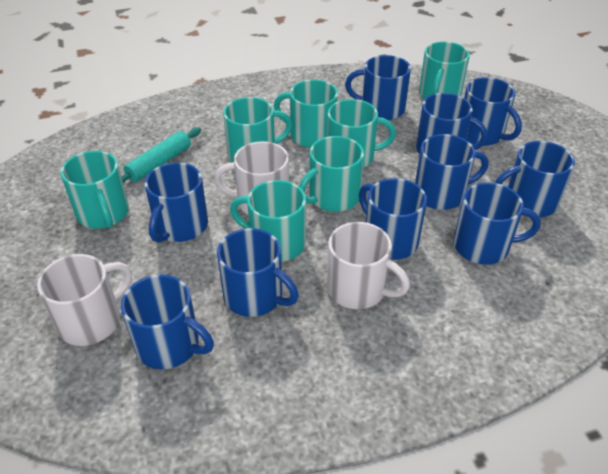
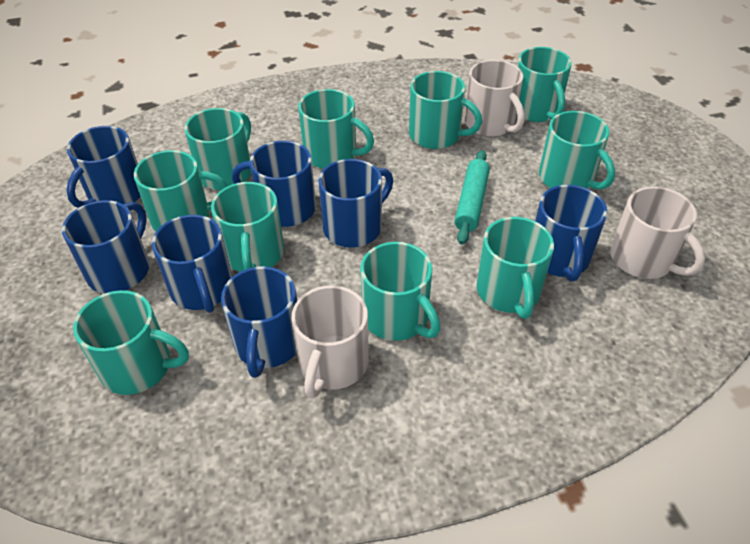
blue mug: [121,274,214,369] [145,162,208,243] [217,228,299,317] [345,55,411,120] [359,178,427,260] [415,134,488,210] [416,93,488,154] [453,182,541,265] [464,77,522,146] [495,141,575,217] = 10 -> [62,200,149,294] [66,126,141,208] [152,215,232,313] [221,266,297,378] [232,140,316,227] [318,159,393,248] [535,185,607,281] = 7
turquoise mug: [60,151,129,229] [223,97,293,162] [230,180,306,262] [274,80,338,148] [299,136,364,212] [327,99,396,168] [419,42,470,99] = 7 -> [73,290,189,395] [134,150,228,232] [184,108,251,190] [211,182,284,272] [298,89,374,169] [360,242,441,341] [409,71,482,149] [476,217,554,319] [516,47,572,122] [539,111,615,190] = 10

